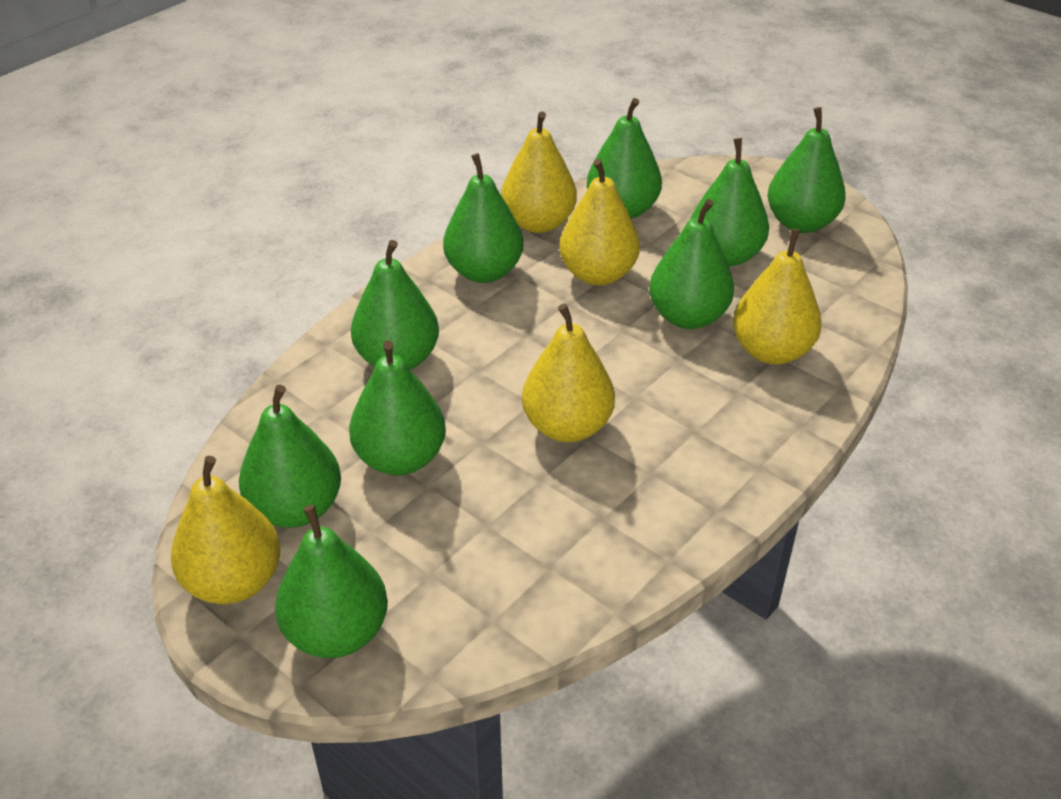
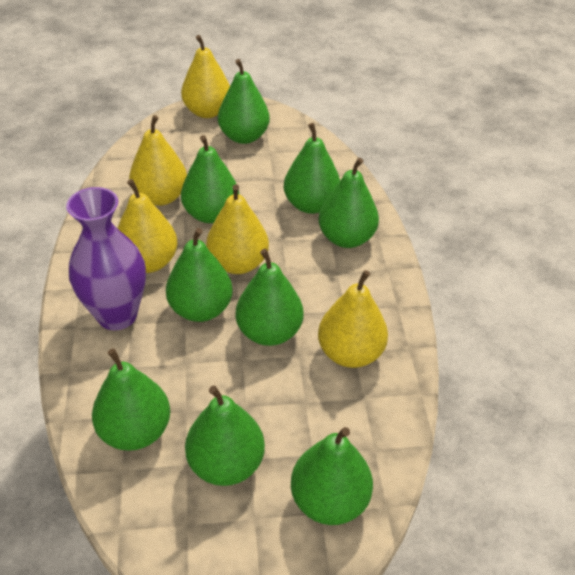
purple vase: none = 0 -> [66,187,146,330] = 1

